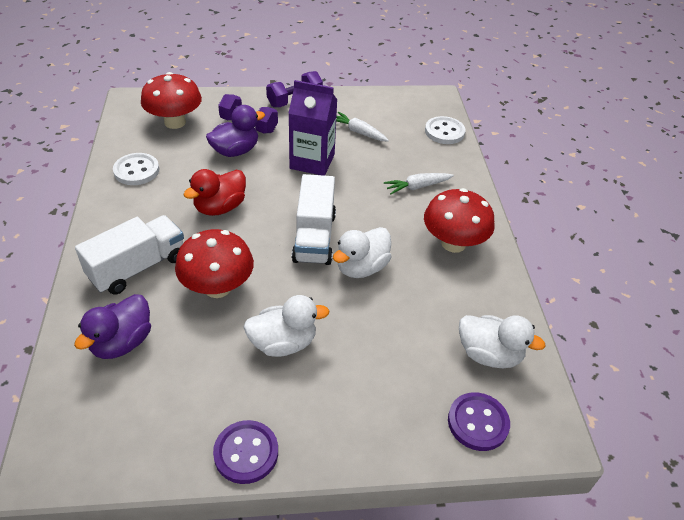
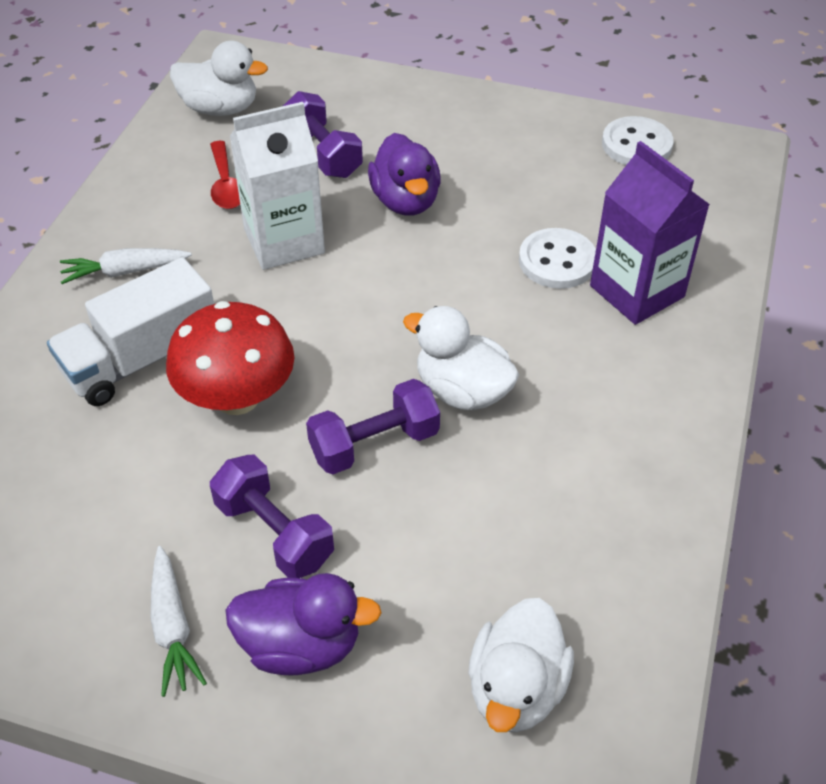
purple button: [213,420,278,484] [448,392,510,451] = 2 -> none = 0
purple dumbbell: [218,94,278,133] [266,71,323,107] = 2 -> [210,455,334,578] [283,91,363,178] [306,379,440,474] = 3
red duck: [183,169,246,216] = 1 -> none = 0
red mushroom: [141,72,202,129] [175,229,254,298] [424,188,495,253] = 3 -> [166,301,294,415] = 1
red spoon: none = 0 -> [210,141,240,209] = 1
white carton: none = 0 -> [230,102,325,270] = 1
white truck: [75,215,184,295] [292,174,336,265] = 2 -> [47,257,214,406] = 1

